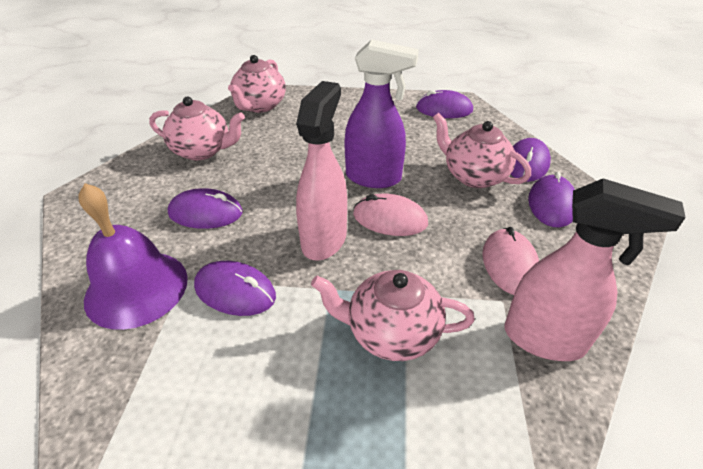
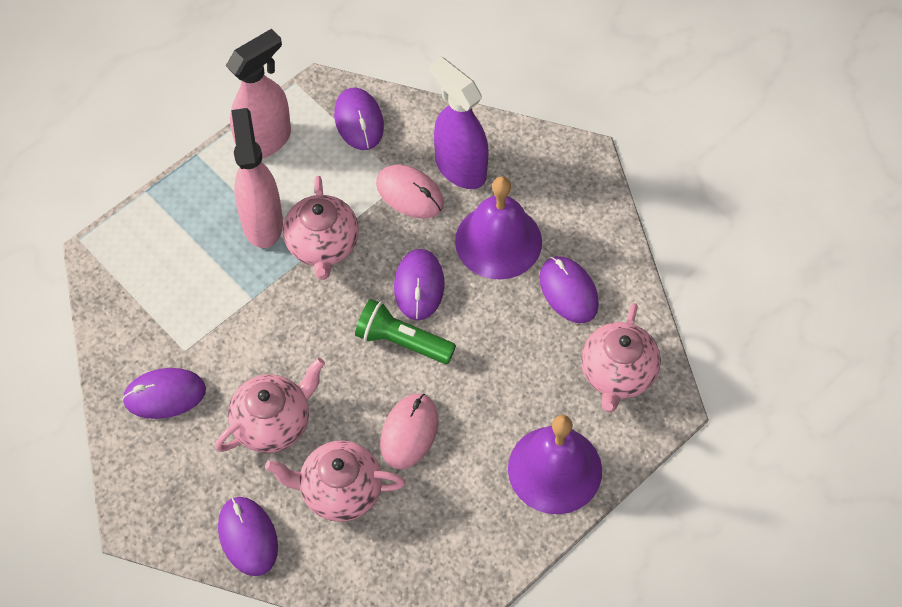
green flashlight: none = 0 -> [355,299,456,364] = 1
purple bell: [78,183,188,330] = 1 -> [455,176,542,280] [508,415,602,514] = 2

